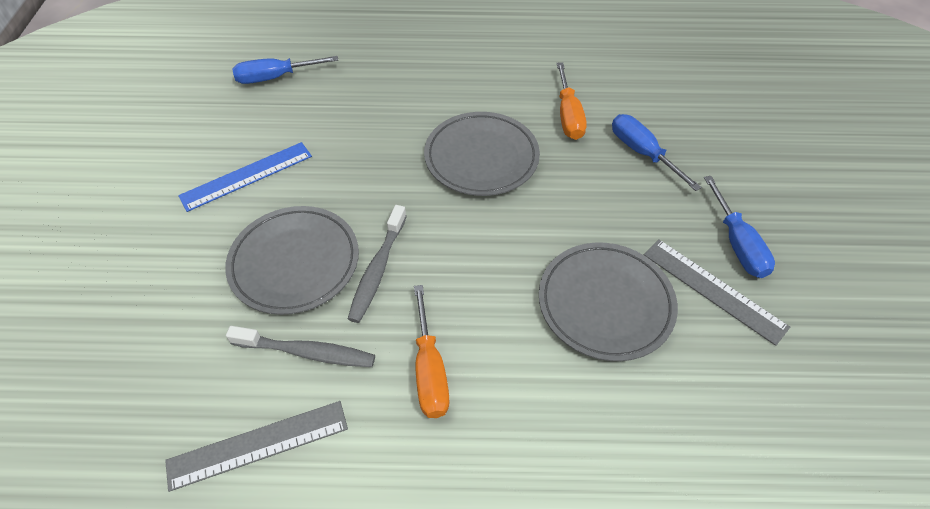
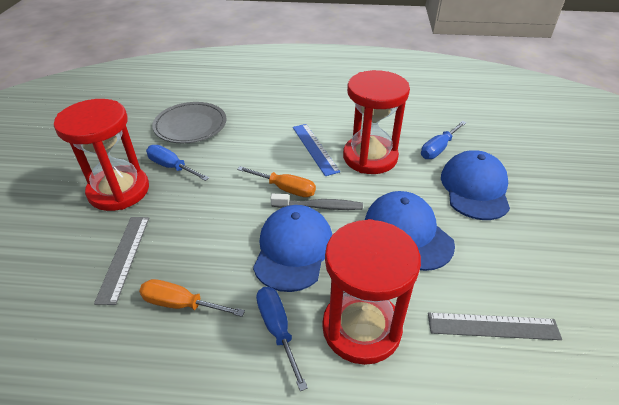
blue cap: none = 0 -> [253,205,332,292] [365,191,455,271] [441,150,510,220] = 3
grey plate: [225,206,359,315] [424,112,540,196] [539,242,678,361] = 3 -> [152,102,227,143] = 1
grey toothbrush: [226,326,375,367] [348,205,407,323] = 2 -> [270,194,363,210] = 1
red hourglass: none = 0 -> [54,99,149,211] [322,219,421,365] [343,70,410,174] = 3

